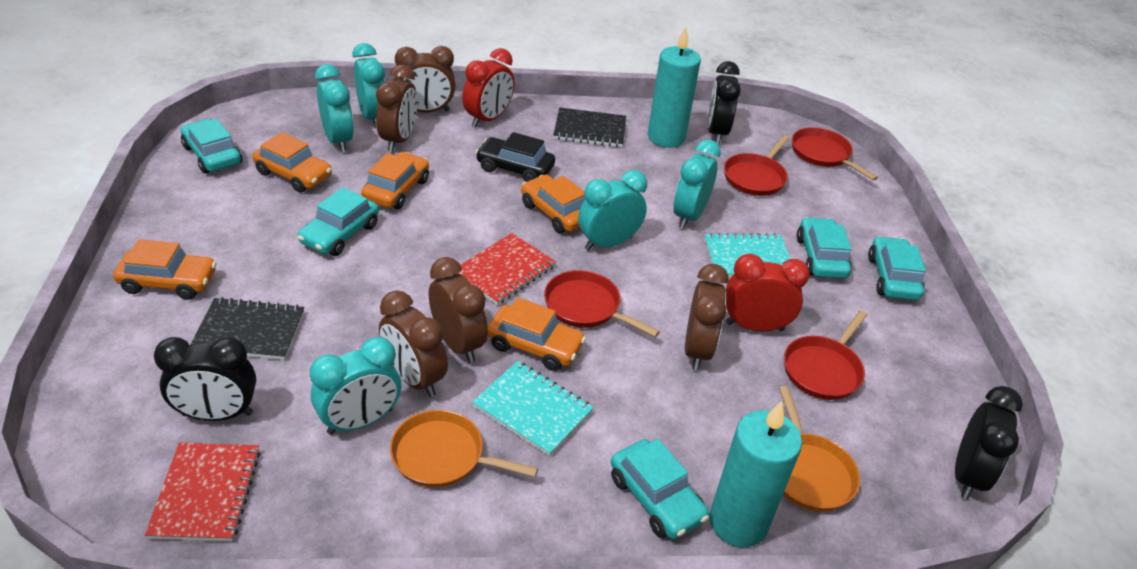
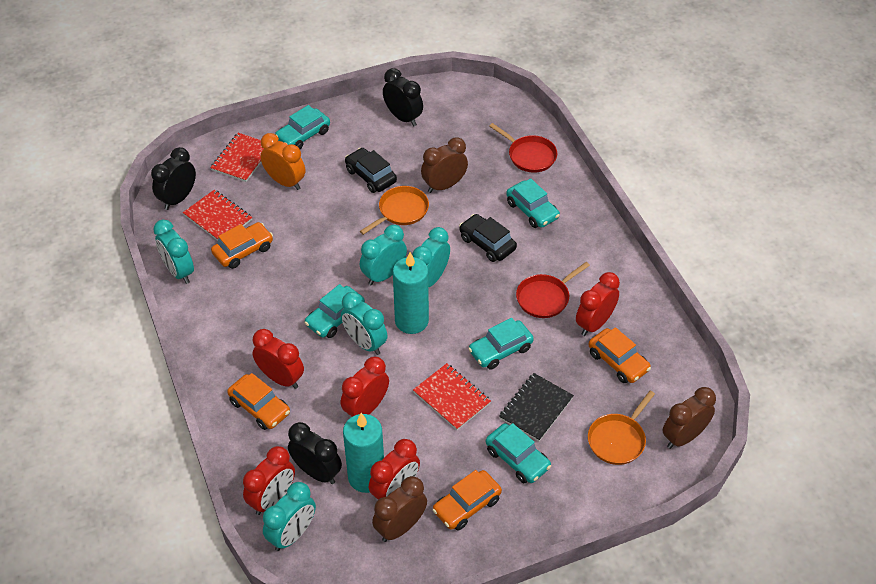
black car: [475,132,555,182] = 1 -> [345,148,397,193] [459,214,517,262] = 2
black notebook: [190,297,304,360] [553,108,626,147] = 2 -> [499,373,574,441] = 1
brown clock: [376,65,417,152] [379,290,448,397] [395,46,455,113] [429,257,488,363] [685,264,729,370] = 5 -> [372,476,427,542] [421,137,468,193] [663,387,716,449] = 3
orange car: [113,239,217,300] [253,132,332,193] [361,152,429,209] [488,298,586,371] [521,175,585,233] = 5 -> [211,222,273,269] [227,373,290,430] [432,470,502,531] [588,327,651,383] = 4
orange clock: none = 0 -> [261,133,305,190] = 1
red clock: [462,48,514,128] [726,254,810,331] = 2 -> [243,446,295,515] [253,329,304,389] [341,357,389,417] [369,439,420,500] [576,272,620,336] = 5
red notebook: [145,443,260,541] [457,233,556,305] = 2 -> [183,190,252,241] [210,133,264,182] [413,363,491,430] = 3
red pan: [544,270,660,337] [724,135,789,196] [784,310,867,400] [792,127,878,180] = 4 -> [489,123,557,173] [516,262,590,318] = 2
turquoise notebook: [472,361,594,456] [705,233,790,278] = 2 -> none = 0

